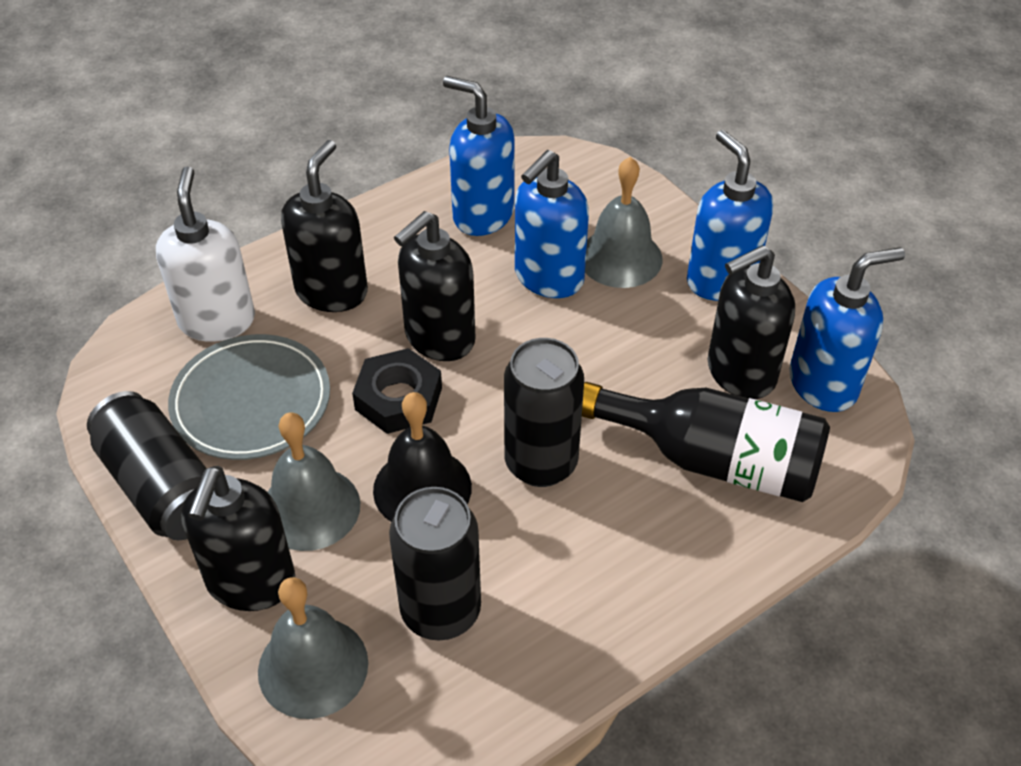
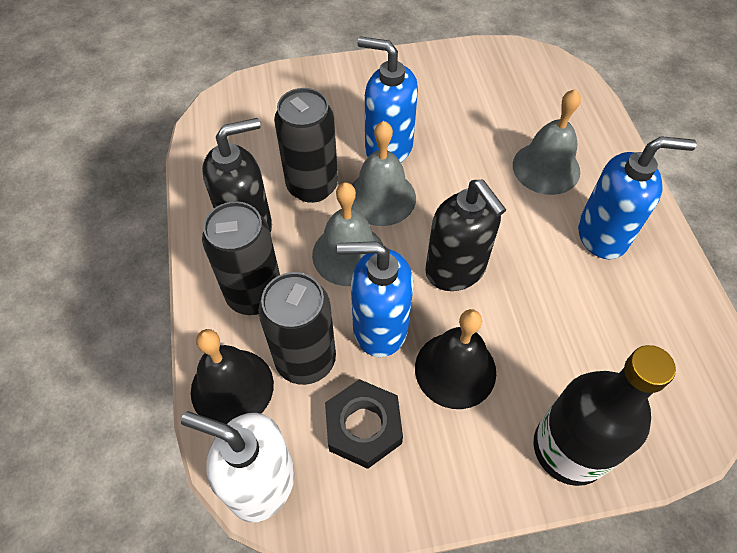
black bell: [373,392,472,522] = 1 -> [191,329,274,424] [415,309,496,409] = 2
black soap dispenser: [181,466,295,611] [281,140,368,312] [394,211,476,361] [708,245,795,399] = 4 -> [202,118,272,233] [425,180,506,291] = 2
blue soap dispenser: [443,76,515,236] [515,150,589,298] [687,130,773,301] [789,247,905,412] = 4 -> [337,241,414,357] [357,36,418,163] [578,136,697,259] = 3
grey plate: [168,334,330,460] = 1 -> none = 0

